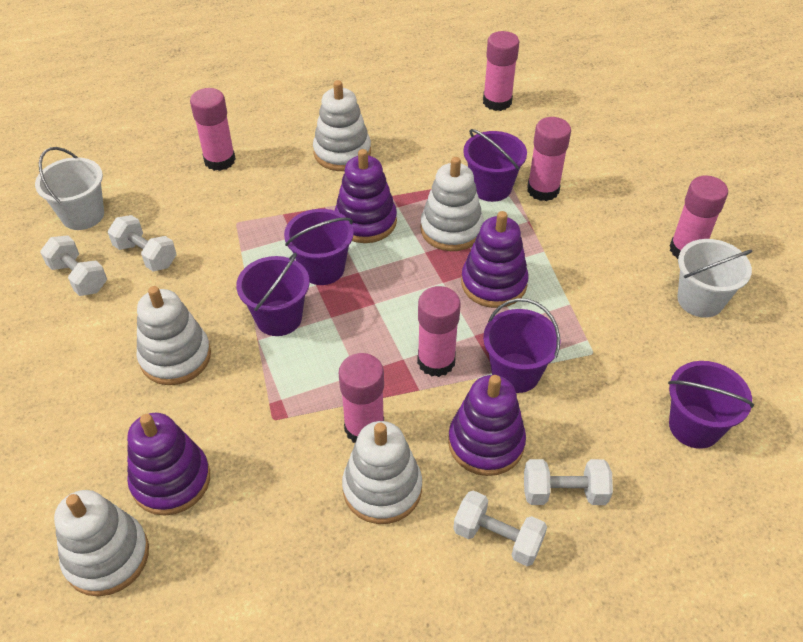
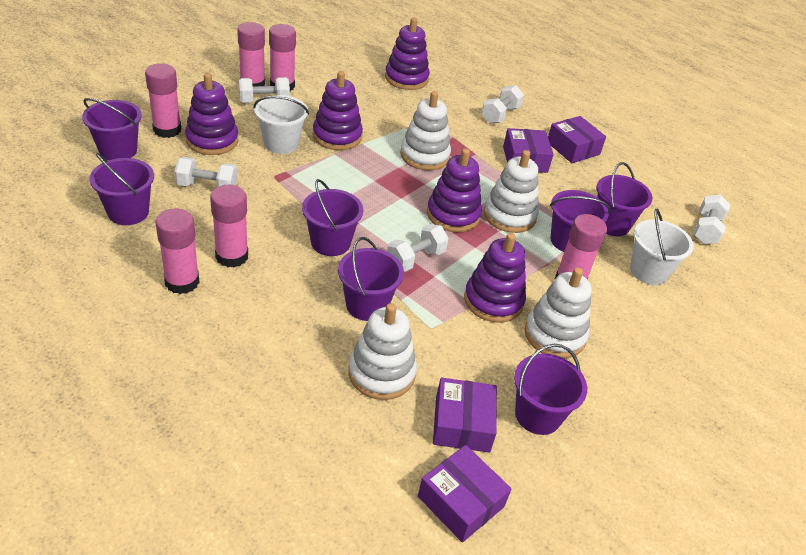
purple box: none = 0 -> [418,445,512,543] [433,378,497,452] [503,128,553,173] [548,116,606,163] = 4
purple bucket: [236,253,310,336] [284,209,354,285] [463,129,527,202] [483,298,560,393] [668,361,754,449] = 5 -> [82,98,142,160] [90,153,154,225] [302,179,363,256] [338,237,404,321] [514,344,587,435] [550,190,611,252] [596,162,652,236] = 7
purple stacking toy: [127,413,210,516] [335,149,397,243] [448,375,526,476] [461,211,529,308] = 4 -> [185,73,238,155] [313,71,363,150] [385,18,430,90] [427,148,482,232] [464,233,526,323] = 5
white dumbbell: [40,235,107,296] [108,215,176,271] [453,490,547,566] [524,459,613,505] = 4 -> [174,157,238,187] [238,77,290,103] [387,224,449,272] [482,85,524,124] [693,195,731,244] = 5
white stacking toy: [54,490,149,596] [137,286,211,385] [313,80,371,171] [342,421,422,524] [420,157,484,251] = 5 -> [348,303,417,400] [400,91,451,170] [484,150,539,233] [525,268,592,359] = 4

